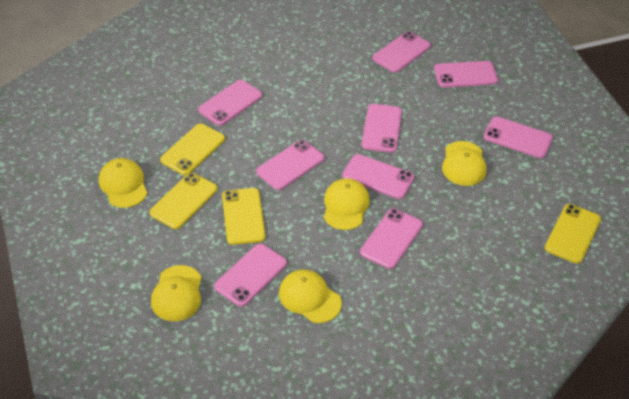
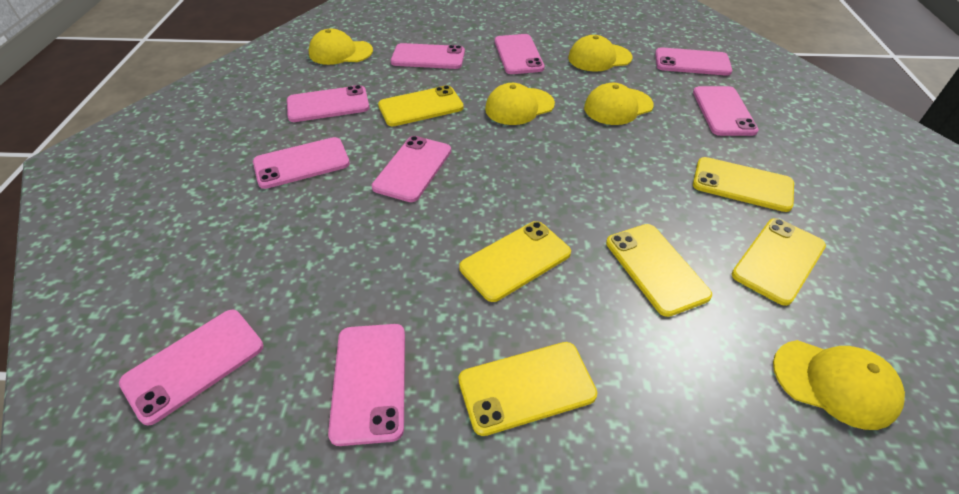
yellow phone: [150,173,217,229] [160,124,225,175] [222,188,265,245] [545,204,601,264] = 4 -> [378,85,464,126] [459,221,571,302] [459,342,597,436] [606,224,712,317] [693,157,794,212] [732,218,826,306] = 6

